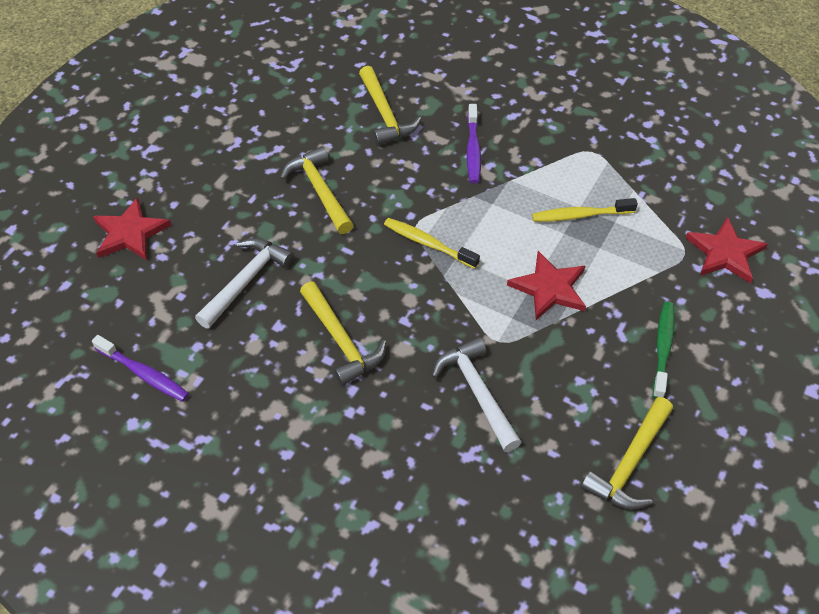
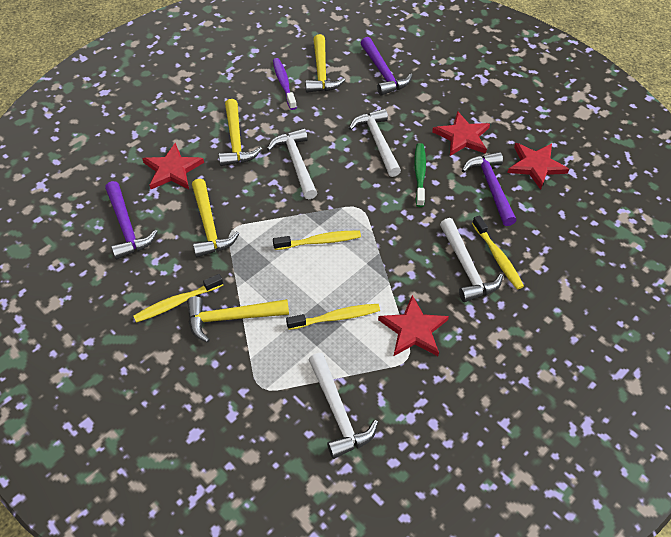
purple hammer: none = 0 -> [105,181,158,259] [361,37,412,96] [462,152,517,226] = 3
purple toothbrush: [92,335,189,402] [467,104,481,183] = 2 -> [273,58,297,110] = 1
red star: [93,197,172,260] [507,251,586,320] [686,217,768,284] = 3 -> [142,143,204,189] [378,295,449,356] [432,111,490,156] [507,143,569,190] = 4
white hammer: [195,238,294,329] [432,337,521,452] = 2 -> [267,128,317,199] [309,353,378,459] [349,109,401,177] [440,218,503,302] = 4
yellow toothbrush: [384,218,480,269] [532,198,638,222] = 2 -> [134,274,223,323] [273,231,361,250] [286,304,380,330] [472,215,524,290] = 4

